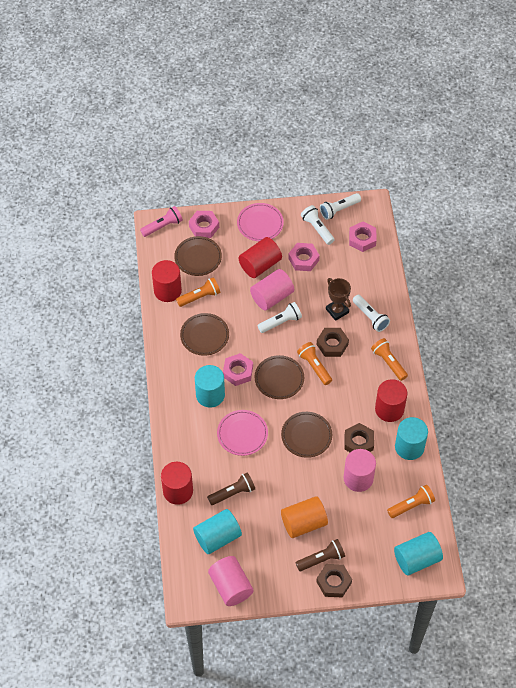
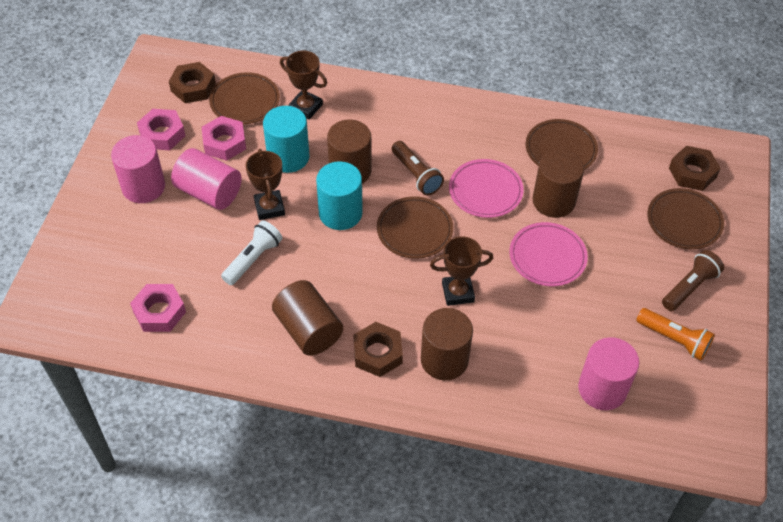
brown cylinder: none = 0 -> [272,280,343,356] [327,119,372,184] [421,308,473,380] [532,150,584,218] = 4
brown trophy: [326,278,351,321] = 1 -> [246,149,285,220] [280,51,327,120] [430,236,493,306] = 3
orange cylinder: [281,496,328,538] = 1 -> none = 0
orange flashlight: [176,277,221,307] [297,342,332,385] [371,338,408,381] [387,484,435,518] = 4 -> [636,308,715,360] = 1
pink flashlight: [140,206,183,237] = 1 -> none = 0
pink nut: [189,211,219,238] [223,353,253,386] [288,243,320,271] [349,222,377,252] = 4 -> [130,284,186,332] [137,109,185,150] [202,116,246,161] = 3
red cylinder: [152,260,182,302] [161,462,193,505] [239,237,282,278] [375,379,407,422] = 4 -> none = 0
turquoise cylinder: [193,509,242,554] [195,365,225,408] [394,532,443,575] [395,417,428,460] = 4 -> [263,106,310,173] [316,161,363,230] = 2
white flashlight: [257,302,302,333] [301,205,335,245] [320,193,361,220] [353,295,390,332] = 4 -> [221,220,282,285] = 1

